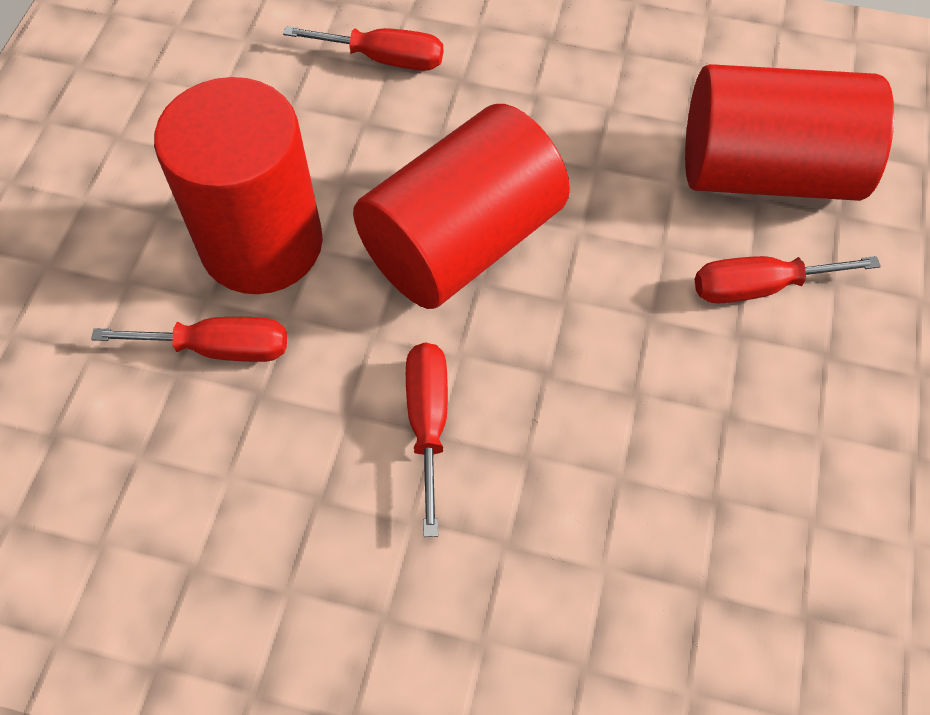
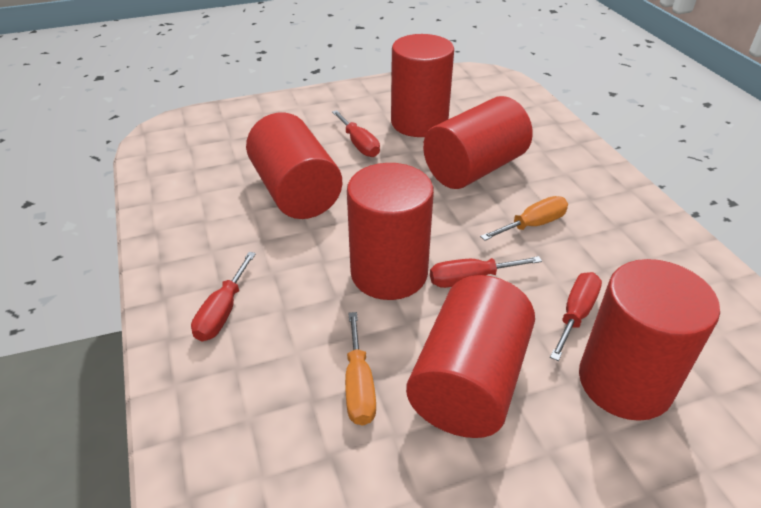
orange screwdriver: none = 0 -> [345,312,376,425] [480,196,568,241] = 2
red cylinder: [154,77,323,294] [353,104,570,309] [685,64,894,201] = 3 -> [246,112,342,219] [347,163,434,300] [391,34,454,137] [406,275,535,438] [423,96,533,189] [579,259,720,421] = 6

